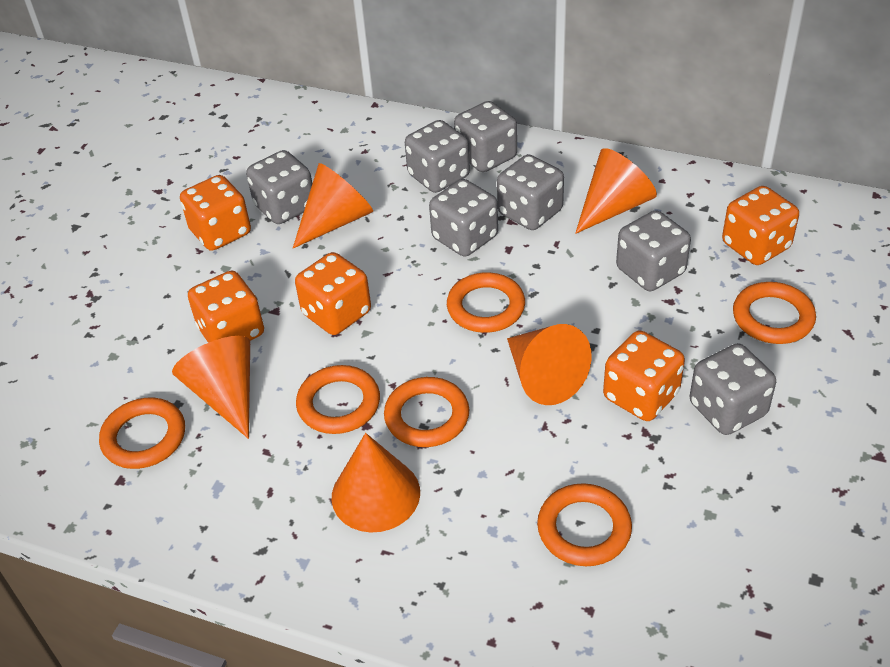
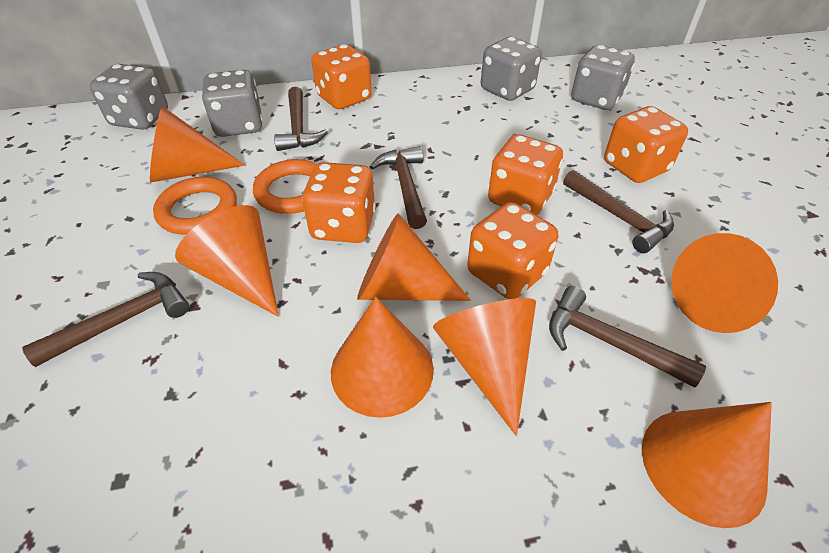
brown hammer: none = 0 -> [22,272,189,367] [274,87,328,151] [370,146,427,229] [549,286,706,388] [563,170,674,253] = 5
grey dice: [246,150,312,224] [405,120,470,193] [429,179,498,257] [454,101,517,172] [497,154,564,230] [616,210,691,291] [690,343,776,435] = 7 -> [90,64,168,130] [202,70,263,137] [481,37,542,101] [571,45,635,110] = 4
orange cone: [172,336,250,439] [293,163,373,248] [332,433,420,533] [507,324,592,405] [575,148,657,234] = 5 -> [150,106,245,183] [175,205,279,317] [331,297,434,418] [357,213,471,301] [433,298,536,436] [642,402,772,528] [671,233,778,333] = 7
orange ring: [99,398,185,469] [296,365,380,434] [384,377,469,447] [447,272,525,333] [537,483,632,566] [733,282,816,344] = 6 -> [153,177,237,235] [253,159,316,214] = 2

